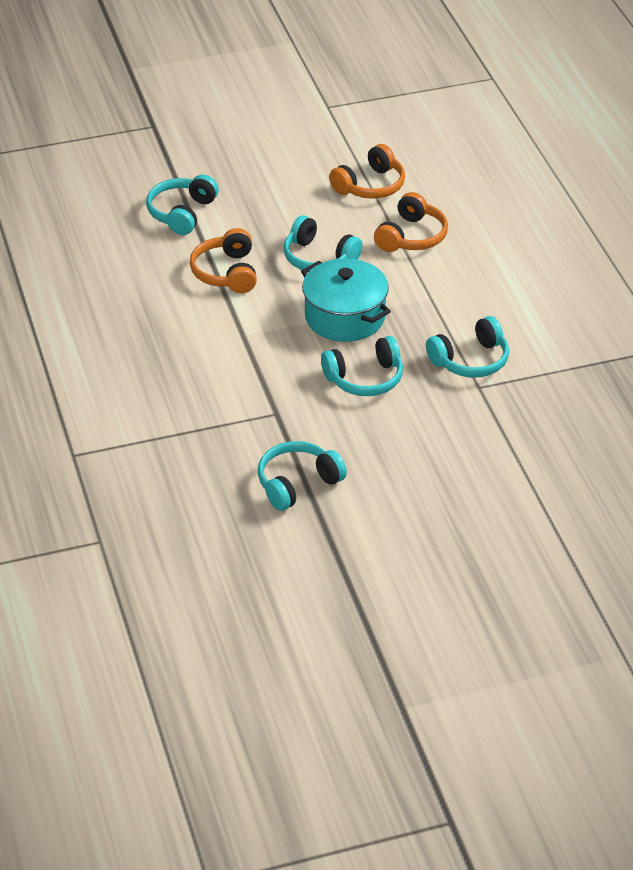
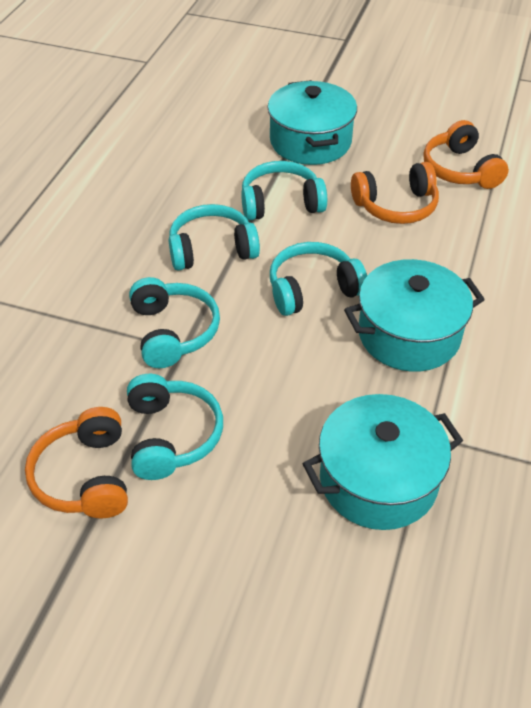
turquoise pot: [301,259,391,342] = 1 -> [268,80,357,165] [302,394,463,530] [344,259,485,372] = 3

